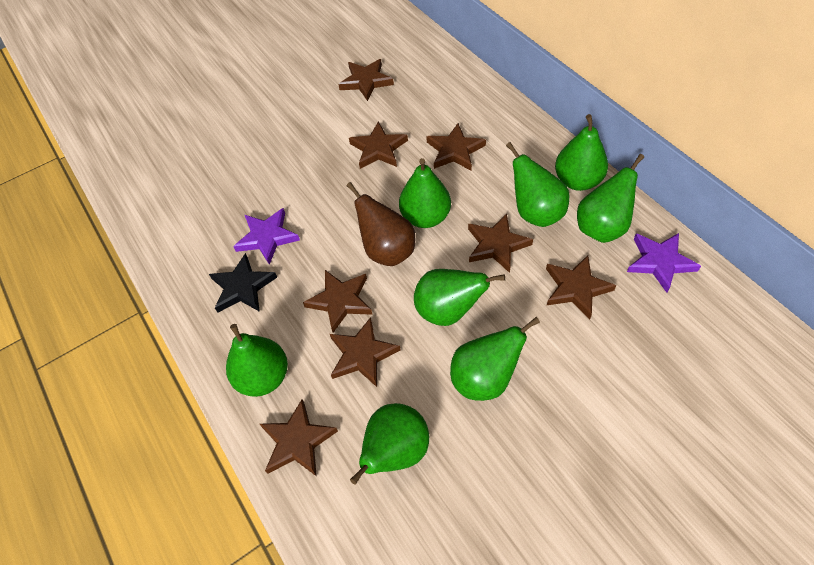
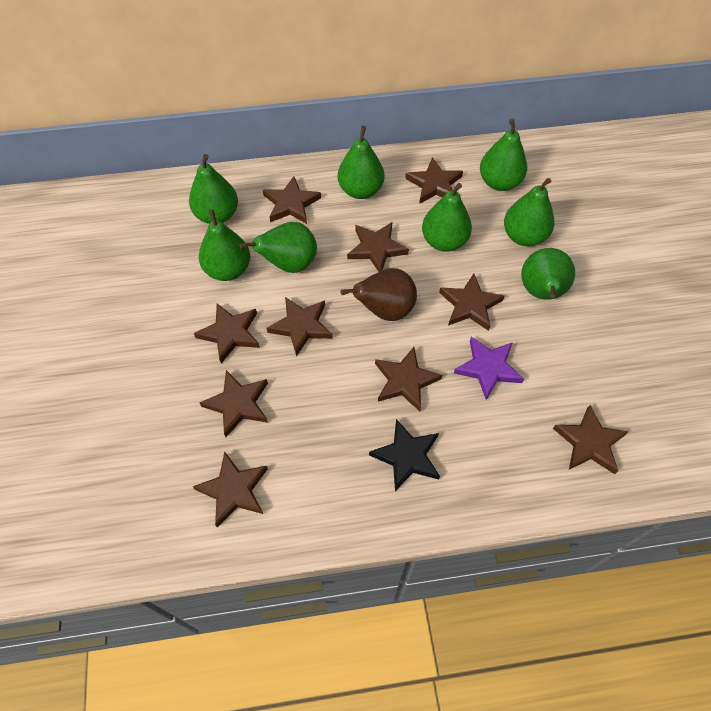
brown star: [260,399,338,477] [303,270,373,333] [330,317,400,387] [338,59,394,101] [349,122,408,169] [426,123,486,171] [468,213,533,273] [546,255,616,319] = 8 -> [193,451,268,528] [194,303,260,363] [199,370,268,437] [263,176,321,224] [266,297,333,356] [347,222,409,272] [375,347,442,411] [405,157,463,204] [439,273,505,331] [553,405,628,474] = 10
purple star: [233,208,300,265] [627,233,701,293] = 2 -> [454,337,524,400] = 1

